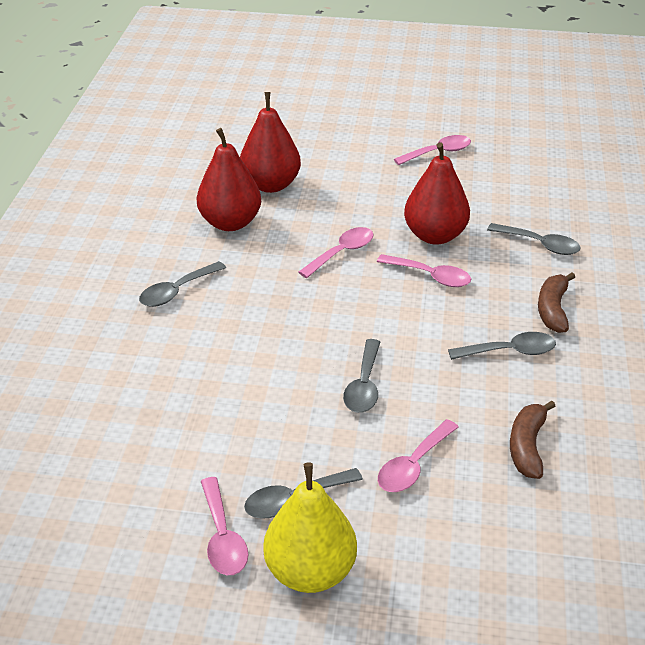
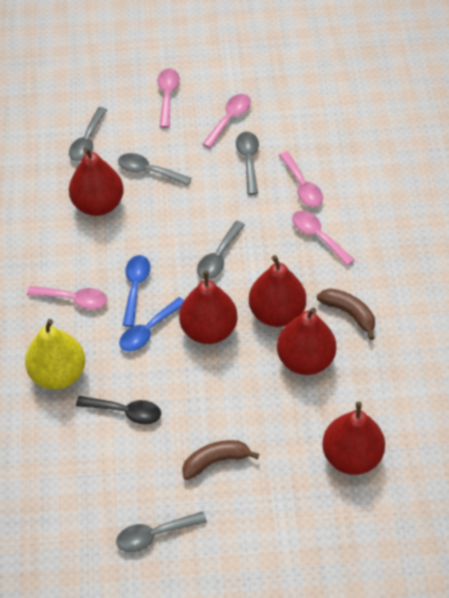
black spoon: none = 0 -> [76,396,161,424] = 1
blue spoon: none = 0 -> [119,297,184,352] [123,255,150,327] = 2
red pear: [197,128,261,231] [240,92,301,193] [404,142,470,245] = 3 -> [69,147,124,216] [179,270,238,344] [249,255,306,327] [277,308,336,375] [322,402,385,475] = 5

